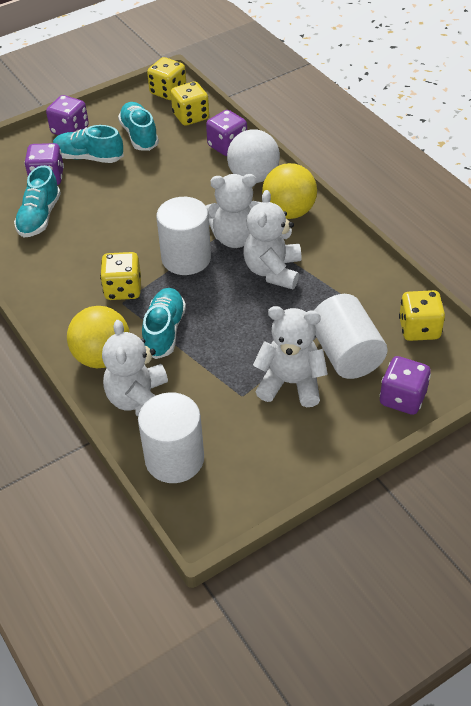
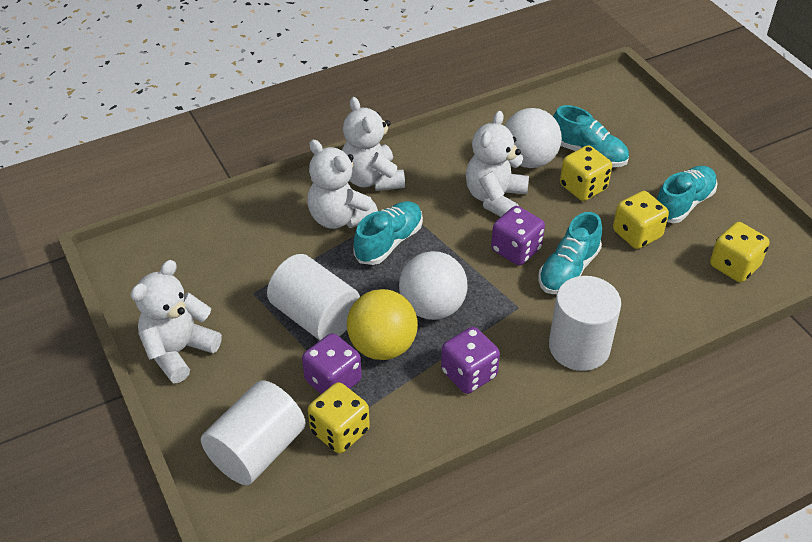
purple dice: [24,143,64,185] [46,95,89,135] [206,110,247,156] [380,356,431,415] = 4 -> [302,333,362,394] [441,327,500,394] [491,206,545,265] = 3
white ball: [227,129,280,183] = 1 -> [399,251,468,320] [505,108,562,168] = 2
yellow ball: [67,306,130,368] [262,163,317,219] = 2 -> [347,289,418,360] = 1

